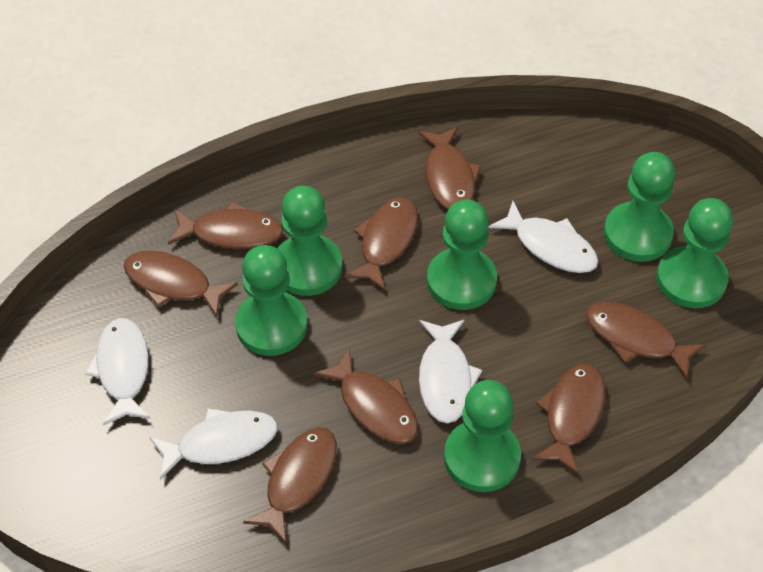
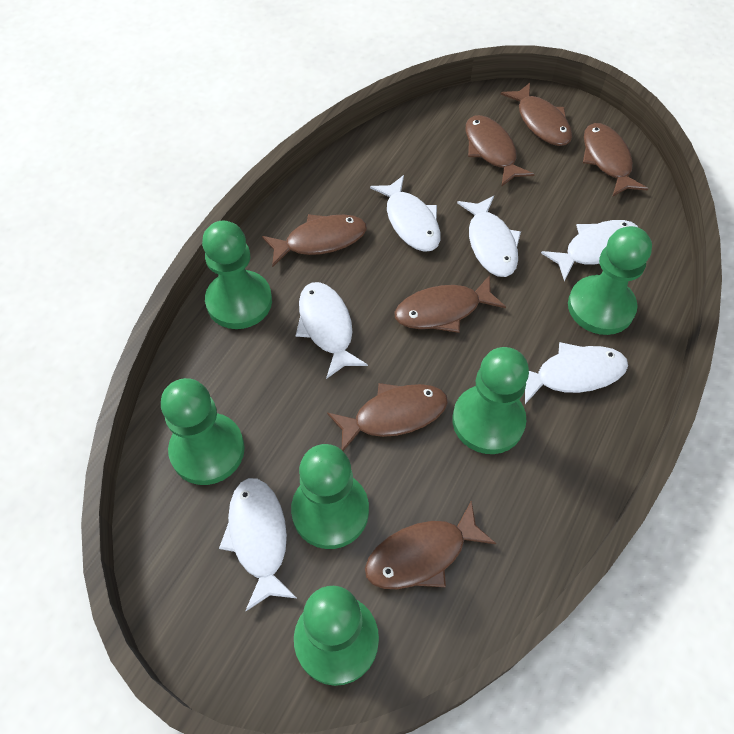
brown fish: [124,251,238,317] [168,202,283,249] [243,427,337,543] [314,348,418,444] [344,197,418,291] [418,127,482,209] [532,363,605,475] [586,302,706,379] = 8 -> [262,214,367,267] [327,383,448,451] [365,500,496,589] [395,275,506,333] [466,115,535,187] [501,83,572,146] [583,123,648,197] = 7
white fish: [85,318,151,426] [150,408,278,479] [419,319,482,423] [489,201,599,273] = 4 -> [219,478,297,611] [296,282,368,379] [370,175,441,252] [457,196,521,277] [525,342,628,404] [541,220,639,281] = 6

